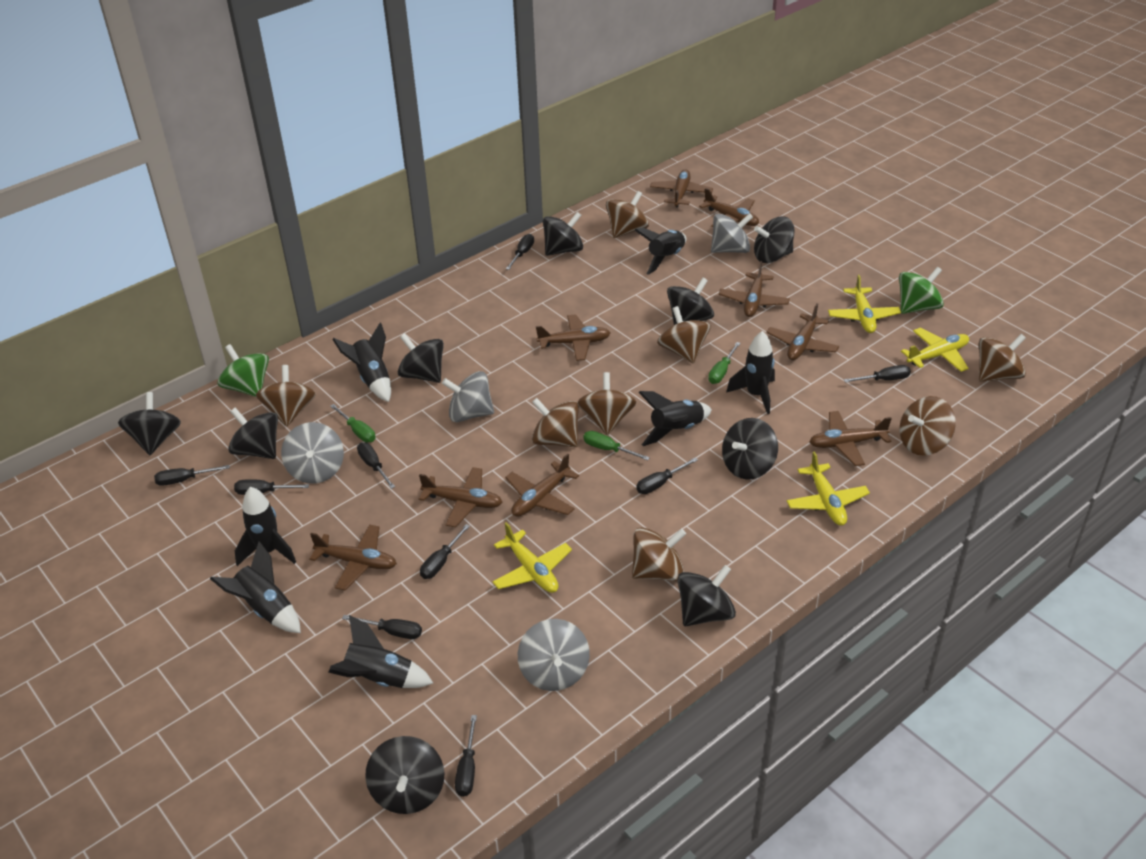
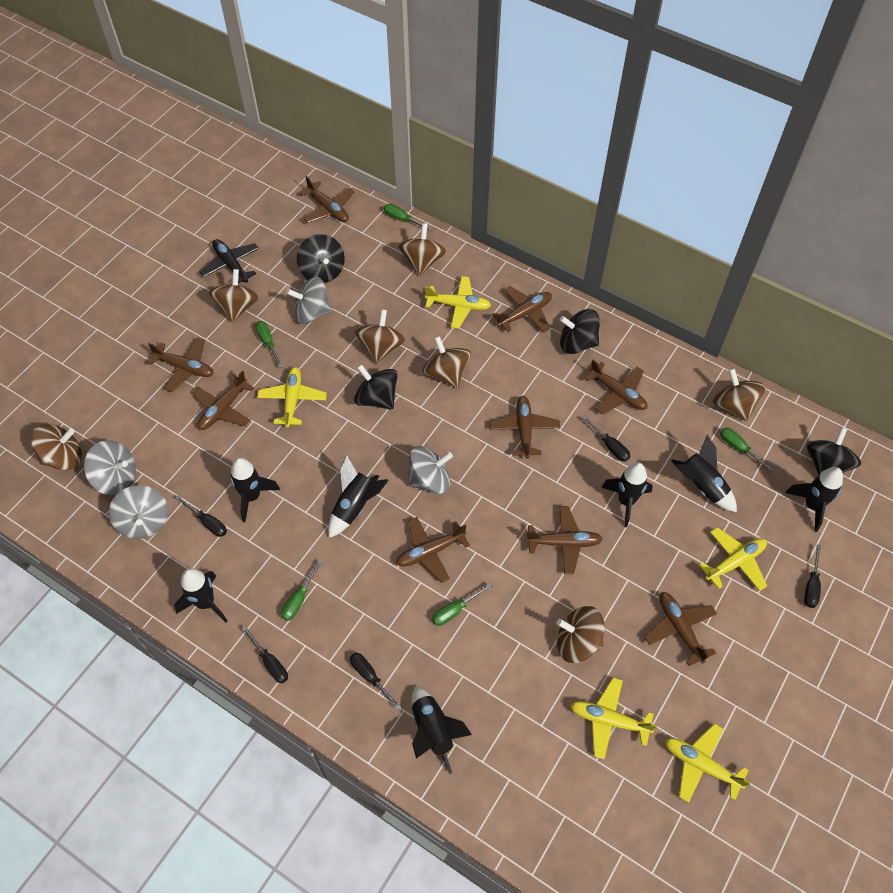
black plane: none = 0 -> [200,239,259,283] = 1
black screwdriver: [154,465,230,486] [234,479,309,495] [342,615,422,639] [357,442,395,489] [420,524,470,579] [455,715,477,797] [506,234,534,270] [636,457,698,494] [844,365,911,382] = 9 -> [176,495,227,537] [242,626,288,683] [350,653,401,710] [582,415,630,462] [804,545,821,608] = 5
black spinning top: [118,392,181,455] [228,407,278,459] [365,736,444,814] [398,333,444,383] [543,212,583,256] [667,278,714,325] [678,565,736,626] [722,418,778,480] [754,216,795,263] = 9 -> [297,234,345,283] [354,364,398,410] [560,309,600,354] [806,427,861,475] = 4
brown spinning top: [256,365,316,427] [532,398,579,447] [577,372,636,435] [606,191,649,238] [632,527,686,581] [657,306,711,363] [900,396,956,456] [979,334,1026,382] = 8 -> [30,424,82,470] [209,269,260,323] [355,309,406,364] [398,223,446,276] [423,336,471,388] [557,606,605,663] [713,368,766,421] = 7
green screwdriver: [330,404,375,442] [583,431,650,461] [708,342,741,384] = 3 -> [255,321,283,368] [281,560,323,621] [384,204,432,231] [432,583,492,626] [720,428,774,472] = 5
green spinning top: [218,344,269,397] [899,267,944,314] = 2 -> none = 0
yellow plane: [492,522,572,593] [786,451,870,526] [828,275,901,333] [901,328,969,372] = 4 -> [257,367,327,428] [425,276,491,328] [570,678,657,759] [665,723,750,803] [699,527,767,591] = 5

